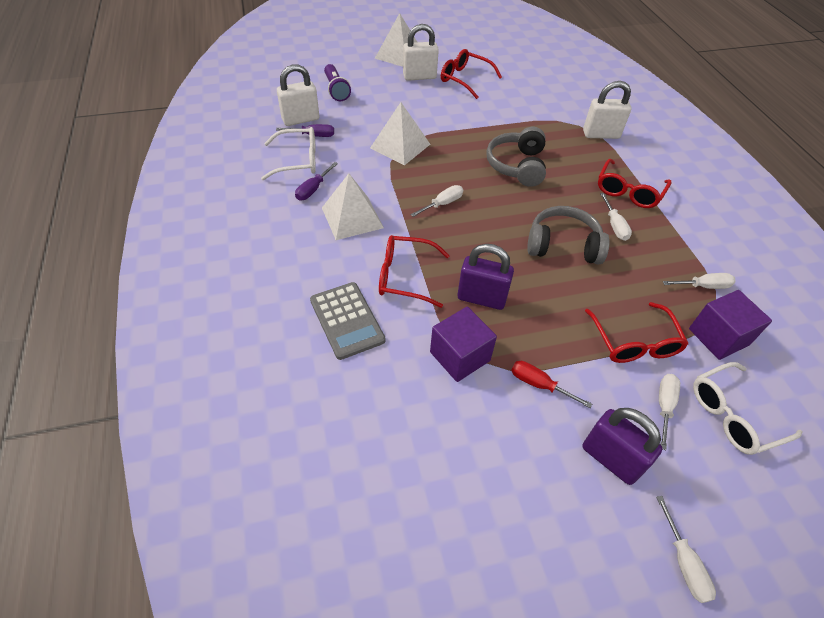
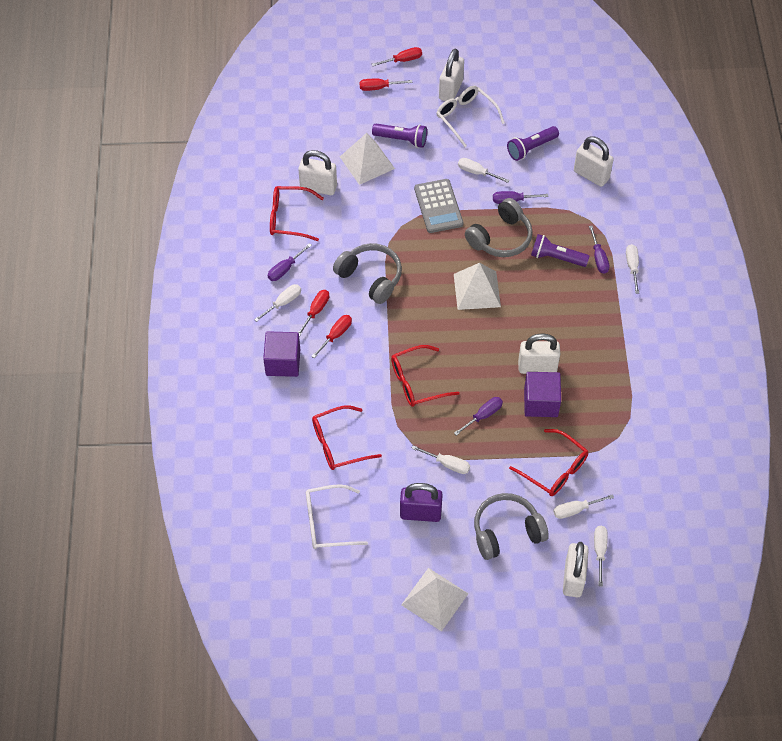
grey headphones: [486,127,546,187] [527,206,610,264] = 2 -> [333,243,402,304] [465,198,533,257] [474,493,549,560] = 3
purple flashlight: [324,64,351,101] = 1 -> [372,124,427,148] [507,126,559,161] [531,234,589,267] = 3
purple padlock: [457,244,514,310] [582,408,663,485] = 2 -> [400,483,443,522] = 1
purple screwdriver: [276,124,334,137] [295,162,338,200] = 2 -> [268,243,312,281] [454,397,503,436] [493,191,549,204] [589,226,610,274] = 4
red screwdriver: [511,361,592,408] = 1 -> [298,290,329,336] [311,315,352,358] [359,78,413,91] [372,47,422,66] = 4
white padlock: [277,64,319,126] [403,24,439,81] [583,81,631,139] = 3 -> [298,150,337,195] [439,49,464,101] [518,333,560,374] [563,542,589,597] [574,136,614,187] = 5
white screwdriver: [410,185,463,217] [600,193,632,241] [656,496,716,603] [659,374,680,450] [663,273,736,289] = 5 -> [254,284,301,322] [411,445,470,474] [458,158,510,183] [553,494,614,519] [594,526,608,587] [626,244,639,294] = 6

